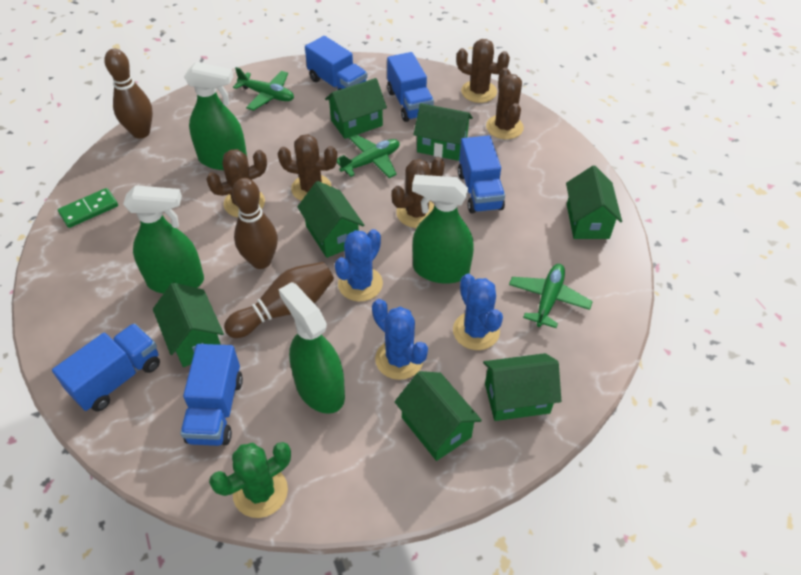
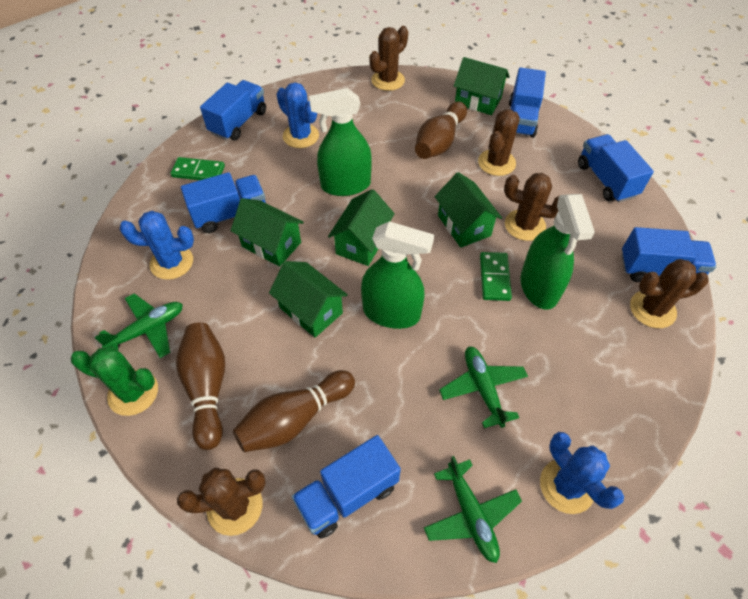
blue truck: [52,323,160,411] [180,344,243,446] [305,36,368,90] [387,52,434,122] [458,135,505,213] = 5 -> [181,172,266,233] [200,80,266,141] [291,435,401,539] [509,67,546,138] [578,134,654,203] [621,227,716,282] = 6
green domino: [58,188,118,228] = 1 -> [170,157,225,180] [480,252,512,301] = 2
green house: [153,282,224,367] [297,181,364,258] [325,78,387,139] [395,371,482,461] [414,103,473,161] [483,353,561,421] [566,166,622,239] = 7 -> [231,198,304,267] [269,261,348,338] [328,189,395,266] [435,172,502,248] [454,57,510,115] = 5
green spray bottle: [123,185,204,294] [184,62,247,170] [279,282,345,414] [412,175,474,284] = 4 -> [309,88,372,196] [361,221,434,329] [520,194,595,310] = 3

